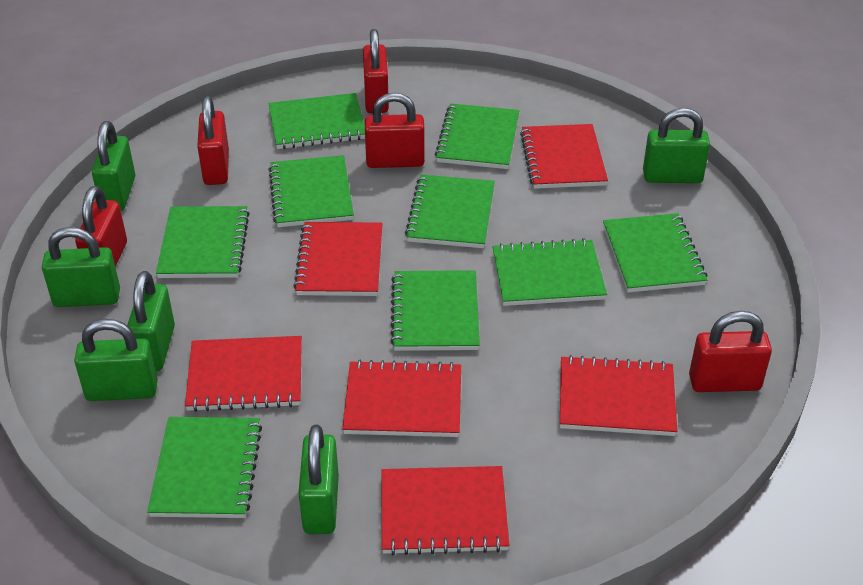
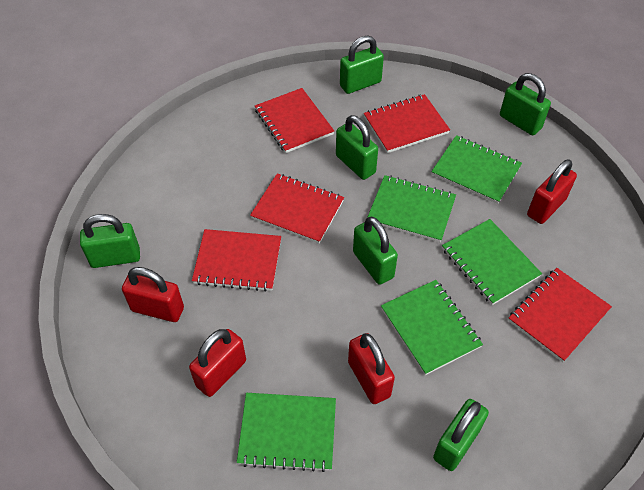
green notebook: [147,417,262,518] [156,206,250,278] [268,93,365,149] [268,155,354,227] [390,270,480,351] [405,175,495,248] [435,103,519,169] [492,238,607,306] [603,213,708,292] = 9 -> [237,393,336,472] [367,175,456,242] [381,280,483,375] [431,135,522,204] [442,219,542,305] = 5
red notebook: [185,336,302,412] [293,222,383,296] [342,360,461,437] [381,466,509,555] [520,124,608,189] [560,355,677,436] = 6 -> [192,229,281,292] [250,173,344,244] [255,88,334,153] [364,94,450,153] [508,268,612,362] = 5
red padlock: [75,186,127,267] [197,96,229,185] [363,29,389,113] [365,93,425,168] [689,311,772,392] = 5 -> [122,267,184,322] [189,329,246,397] [348,333,395,404] [527,159,577,224] = 4

